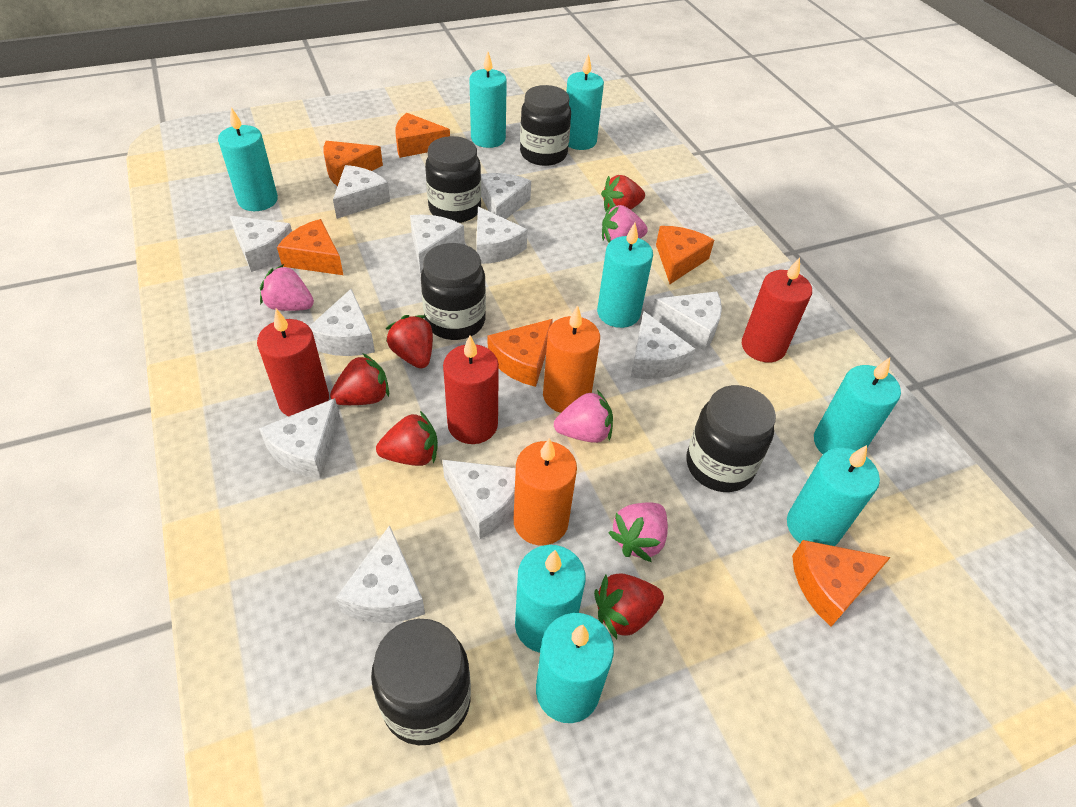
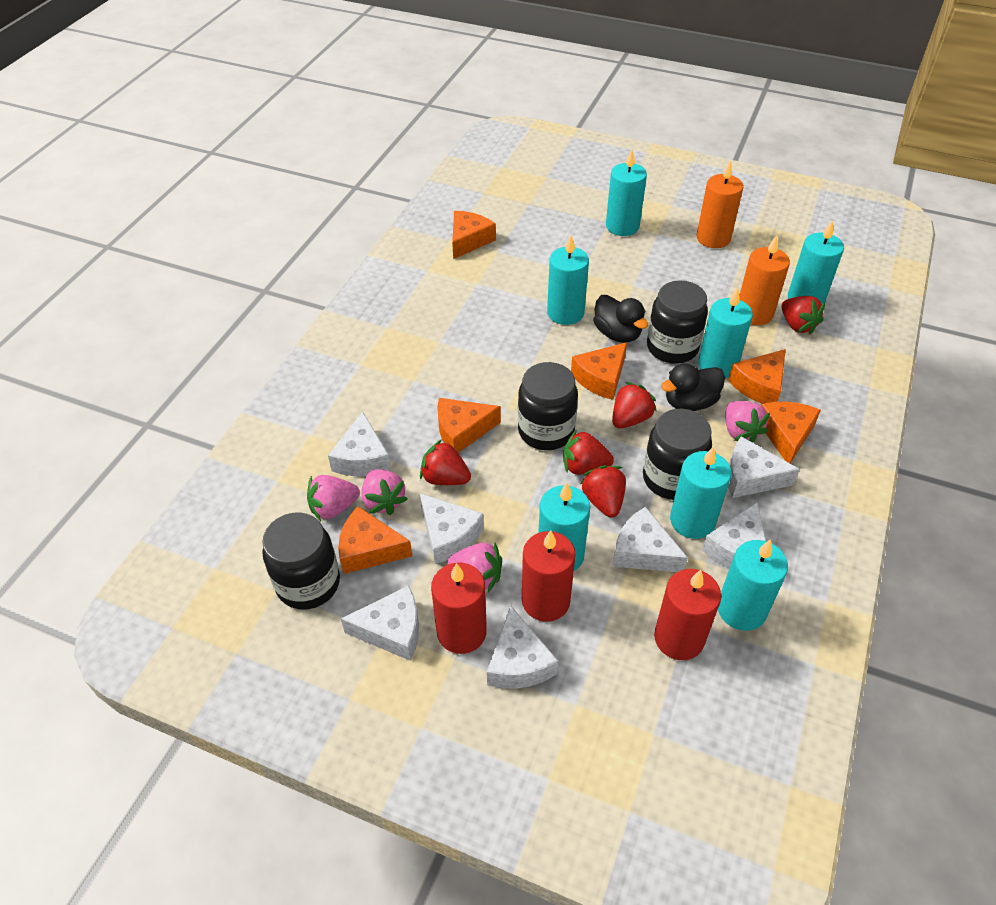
black duck: none = 0 -> [593,295,648,343] [661,364,725,411] = 2
black jar: [371,619,471,745] [421,243,486,340] [425,136,481,223] [520,85,571,166] [686,385,776,492] = 5 -> [262,512,340,609] [518,362,578,450] [643,409,712,500] [647,281,708,364] = 4
turquoise candle: [218,107,278,211] [469,51,507,148] [515,545,586,653] [536,613,614,723] [566,53,604,150] [597,223,653,328] [787,445,880,546] [814,357,901,454] = 8 -> [538,482,590,571] [547,235,589,325] [606,149,647,236] [670,446,732,539] [698,288,753,379] [718,539,788,631] [788,220,844,304] = 7
white cheese: [230,216,292,272] [259,398,340,479] [309,289,375,356] [333,165,390,219] [336,525,425,623] [410,214,465,274] [443,460,516,539] [476,207,528,264] [481,173,531,219] [631,311,695,379] [651,292,722,351] = 11 -> [328,412,391,476] [341,585,419,661] [420,493,484,564] [487,605,558,689] [612,507,688,572] [702,502,766,568] [728,436,800,498] = 7

